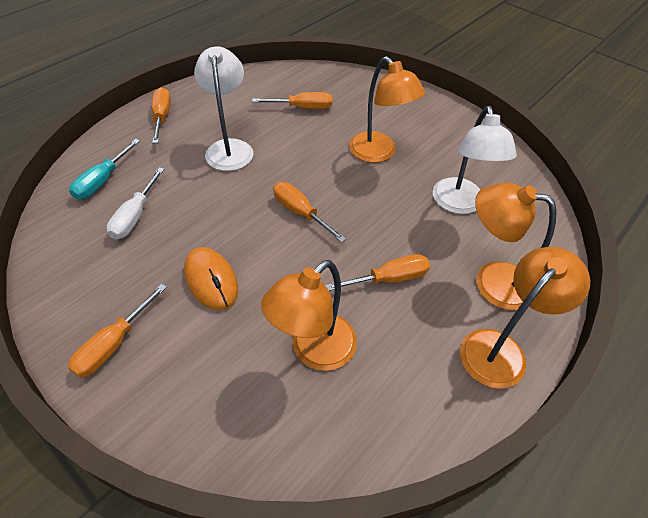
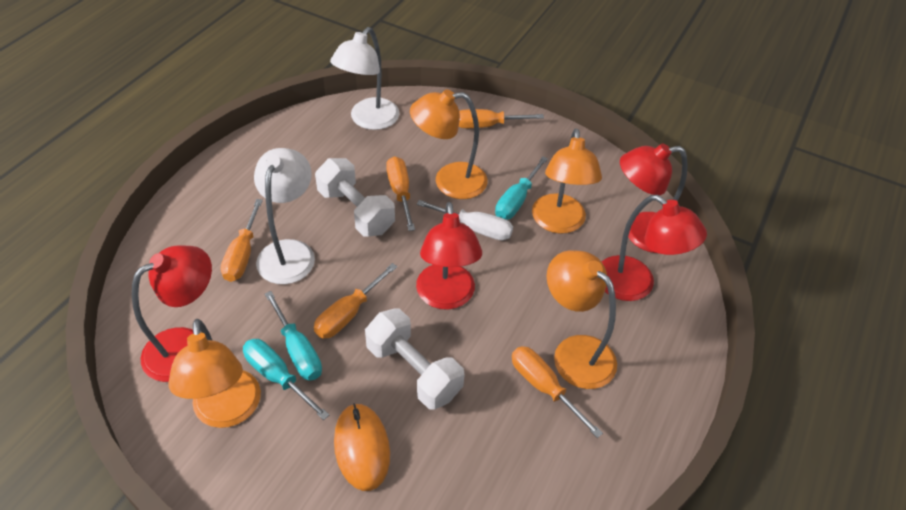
red lamp: none = 0 -> [132,245,212,382] [416,202,482,310] [602,195,707,301] [620,143,688,253] = 4
turquoise screwdriver: [69,139,140,199] = 1 -> [243,339,329,420] [265,291,322,381] [495,157,548,220] = 3
white dumbbell: none = 0 -> [315,158,395,237] [365,309,465,410] = 2

